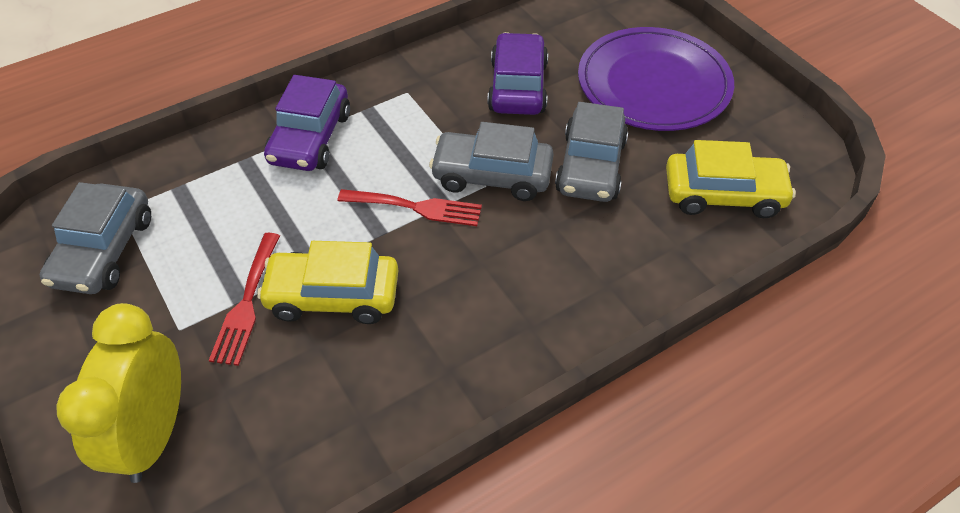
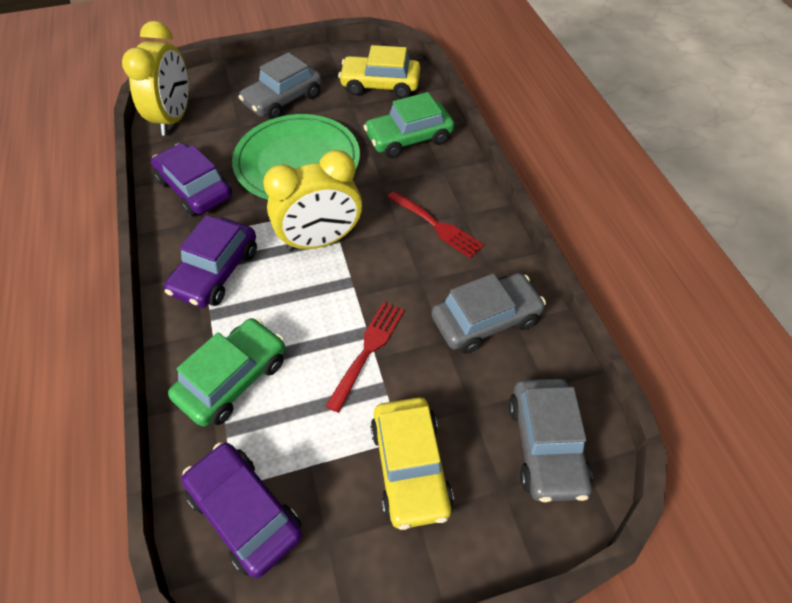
green car: none = 0 -> [168,318,285,427] [363,92,454,158] = 2
green plate: none = 0 -> [232,114,360,200] = 1
purple car: [264,75,350,171] [487,32,548,115] = 2 -> [151,143,232,216] [164,215,257,308] [181,442,302,578] = 3
purple plate: [578,27,734,131] = 1 -> none = 0
yellow clock: [56,303,181,483] = 1 -> [122,21,189,135] [263,150,362,251] = 2

